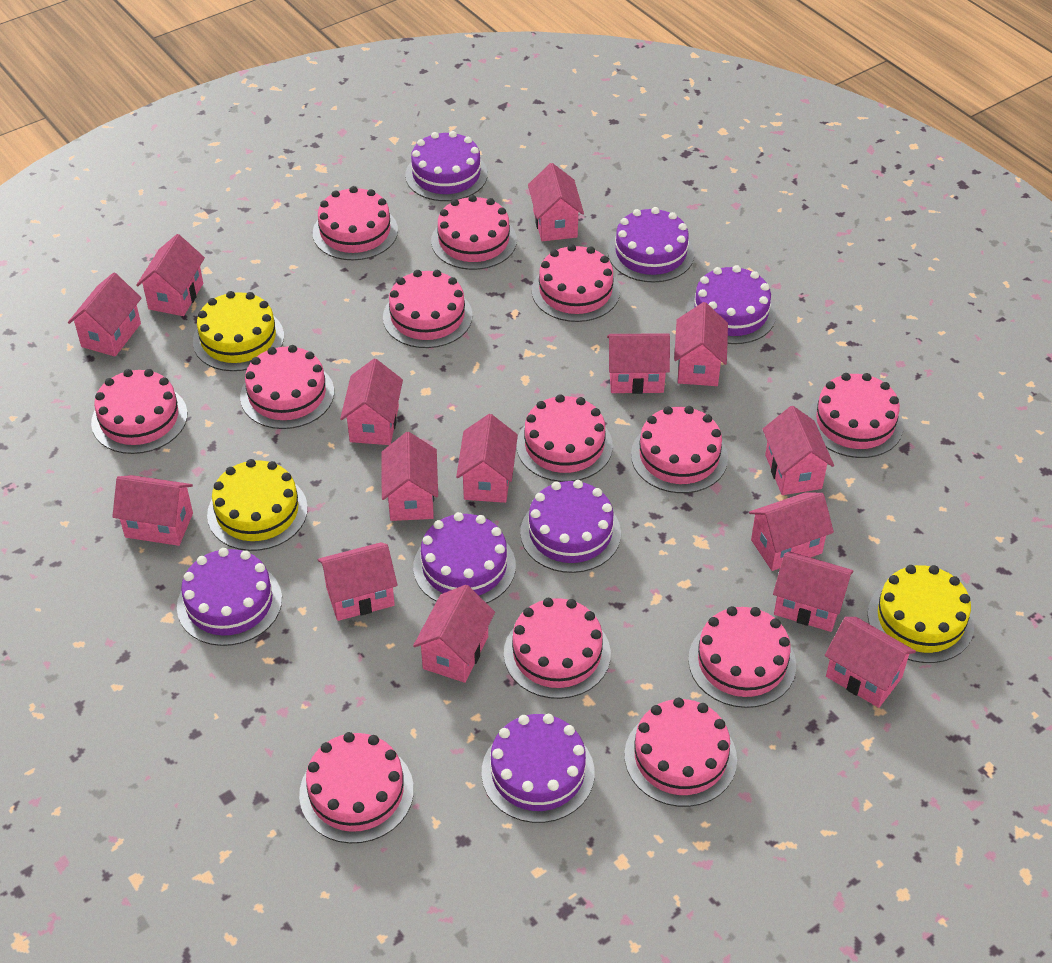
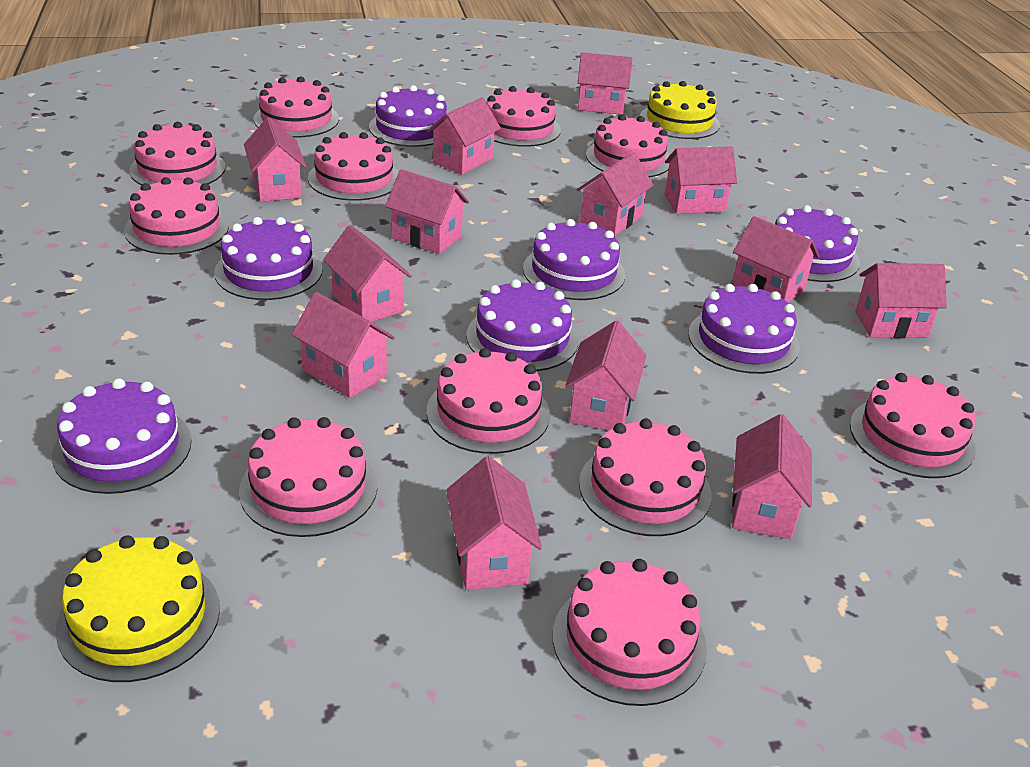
pink cake: [91,369,187,454] [240,345,334,429] [299,732,414,843] [313,186,398,260] [383,270,473,348] [431,195,517,270] [504,598,611,699] [517,394,613,482] [532,244,620,322] [624,697,737,807] [631,406,728,493] [688,606,796,708] [808,373,904,458] = 13 -> [124,177,229,255] [129,122,226,185] [239,417,378,537] [254,76,339,138] [308,132,399,201] [427,348,550,454] [486,86,561,147] [553,559,707,706] [579,418,712,536] [586,114,670,177] [850,373,976,478] = 11
pink house: [68,273,141,357] [112,475,193,546] [136,234,205,316] [318,542,398,621] [340,359,403,445] [381,432,438,521] [413,585,495,683] [456,414,518,503] [528,163,584,241] [607,333,670,394] [674,302,728,386] [749,493,834,571] [763,406,834,495] [773,551,854,632] [825,617,916,708] = 15 -> [244,117,306,202] [292,292,395,398] [323,225,412,322] [385,169,469,254] [427,97,501,175] [446,456,542,590] [565,321,646,430] [577,152,654,236] [578,52,632,114] [664,146,737,214] [732,216,820,303] [732,414,812,539] [855,263,947,338] = 13
yellow cake: [193,291,284,371] [207,459,308,551] [867,565,974,663] = 3 -> [56,535,220,682] [640,81,720,139] = 2

